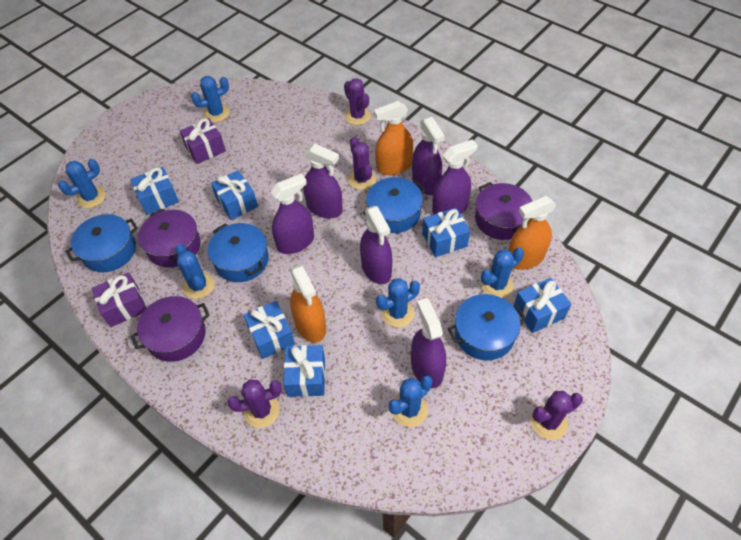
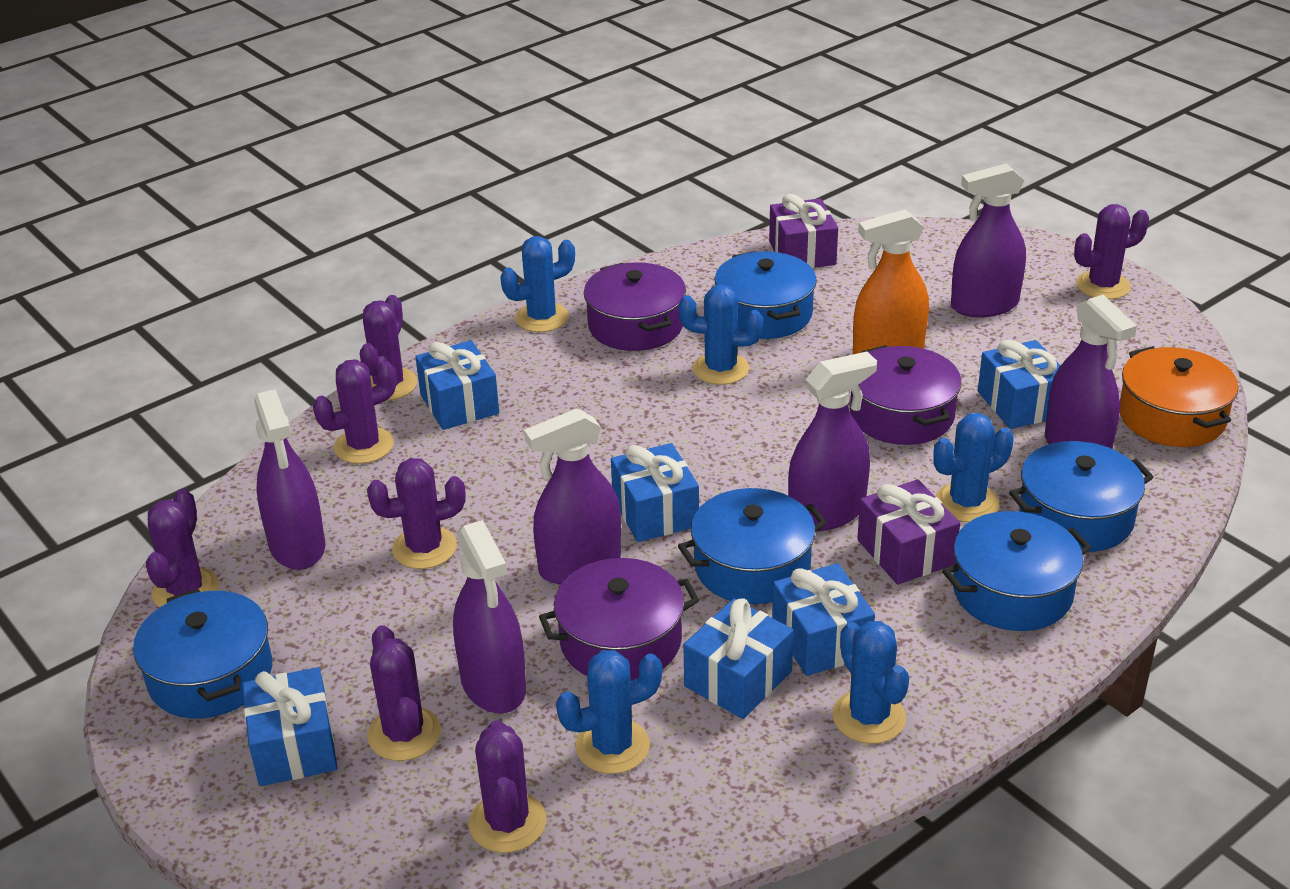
blue cactus: [58,159,106,208] [175,244,214,299] [191,76,230,122] [376,278,420,327] [389,375,433,427] [481,247,524,298] = 6 -> [500,236,575,332] [556,650,662,774] [679,285,763,385] [832,621,909,744] [934,413,1014,522] = 5
blue pot: [66,214,138,272] [208,223,269,282] [363,177,426,233] [448,294,526,360] = 4 -> [133,588,272,718] [678,488,827,604] [715,251,817,339] [942,511,1092,631] [1009,441,1154,552] = 5
orange pot: none = 0 -> [1120,346,1238,447] = 1
orange spray bottle: [290,265,326,343] [374,101,413,175] [508,196,556,270] = 3 -> [853,209,929,354] = 1
purple cactus: [227,379,282,428] [344,78,371,125] [348,137,376,190] [530,391,583,440] = 4 -> [146,489,219,608] [313,359,397,464] [360,295,417,401] [367,458,466,569] [367,625,441,761] [469,720,546,853] [1074,204,1149,300] = 7

